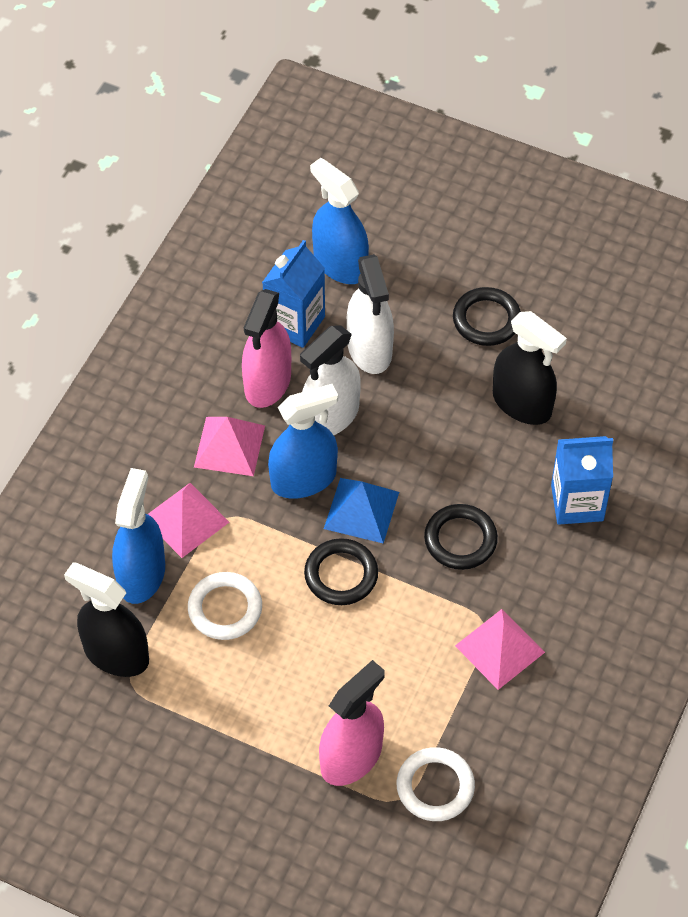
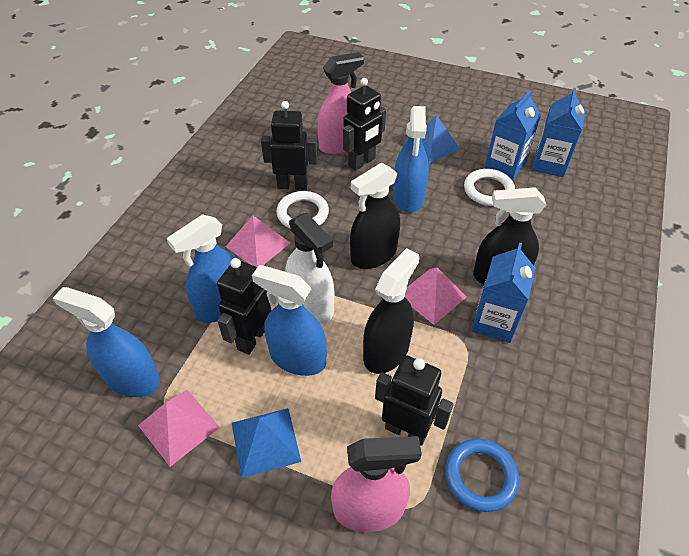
black ring: [304,538,378,605] [424,504,498,570] [453,287,521,346] = 3 -> none = 0
black robot: none = 0 -> [217,258,271,355] [261,101,318,190] [343,78,386,171] [375,355,454,446] = 4
black spray bottle: [64,563,149,677] [493,311,567,425] = 2 -> [350,163,400,269] [363,248,420,374] [473,187,546,285] = 3
blue carton: [262,240,325,348] [551,436,613,525] = 2 -> [471,243,535,343] [485,90,541,180] [532,88,585,177] = 3
blue pyramid: [324,478,399,543] = 1 -> [232,408,301,478] [405,115,460,163] = 2
blue ring: none = 0 -> [445,439,519,512] = 1
blue spray bottle: [112,468,165,604] [268,384,338,499] [310,158,369,284] = 3 -> [53,287,160,397] [166,214,236,323] [252,265,327,376] [393,106,429,213] = 4
white spray bottle: [300,326,361,435] [347,254,394,374] = 2 -> [286,213,334,324] = 1

